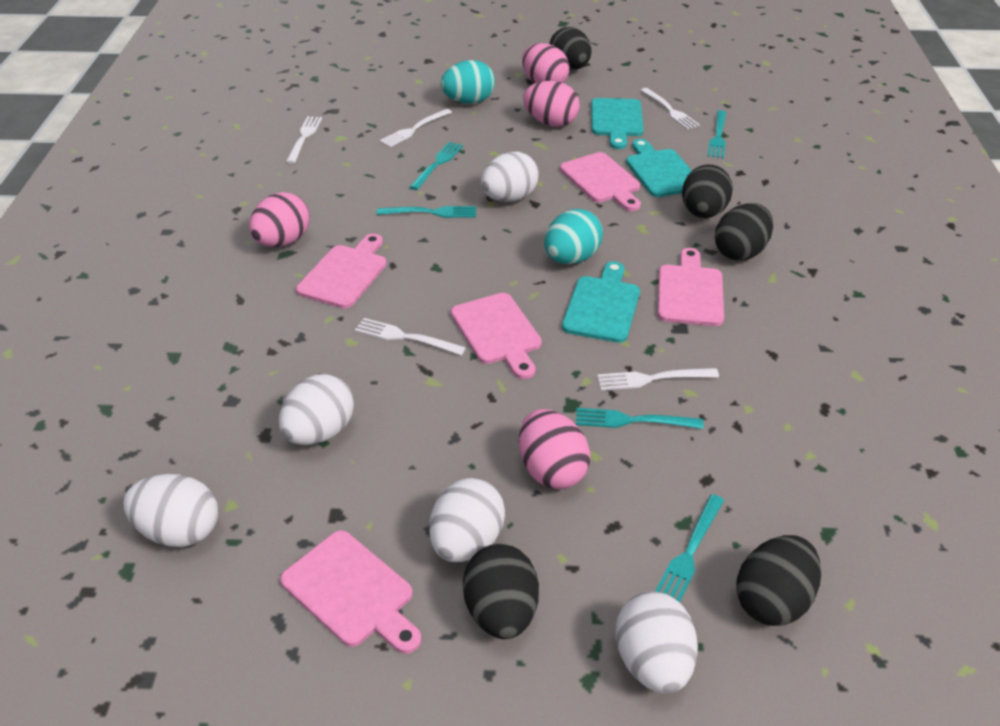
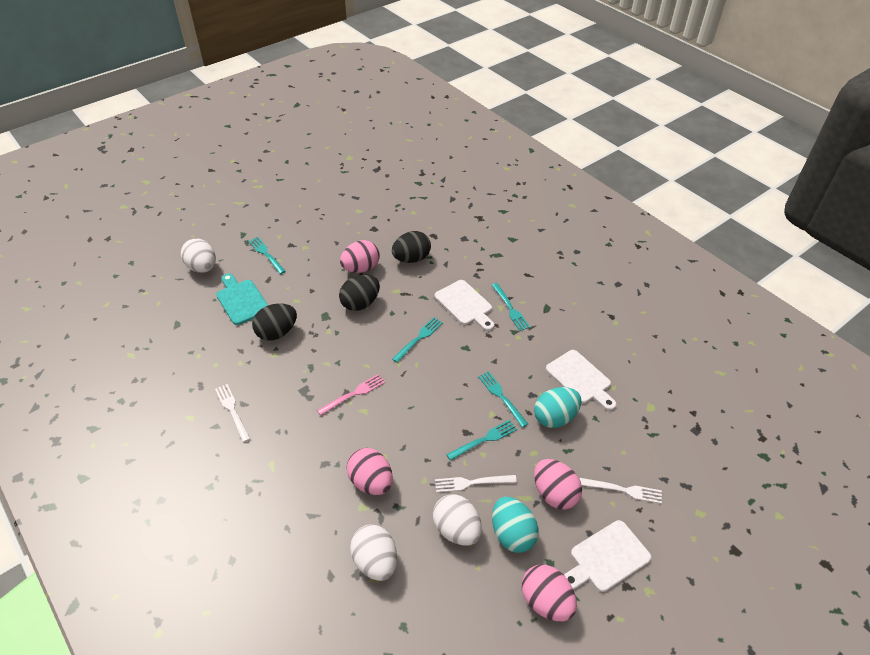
black egg: [463,544,539,639] [550,27,592,70] [682,165,733,218] [715,203,773,261] [736,535,821,626] = 5 -> [252,303,297,341] [339,275,380,311] [392,231,431,263] = 3
pink cutting board: [280,530,421,654] [296,234,387,309] [451,293,542,379] [560,152,641,211] [658,248,724,326] = 5 -> none = 0
pink fork: none = 0 -> [317,374,385,416] = 1
turquoise cutting board: [562,261,640,343] [591,98,643,149] [626,139,692,197] = 3 -> [216,274,268,325] = 1
white cutting board: none = 0 -> [434,280,494,331] [546,350,616,411] [564,520,651,592] = 3
white egg: [123,474,218,547] [279,374,354,445] [429,478,505,562] [481,152,539,202] [615,591,698,694] = 5 -> [181,239,216,273] [350,525,397,581] [433,494,482,546] = 3
white fork: [286,116,322,164] [355,318,466,356] [380,109,452,147] [597,368,719,391] [640,88,700,130] = 5 -> [215,384,251,442] [435,475,517,493] [580,478,662,504] = 3

